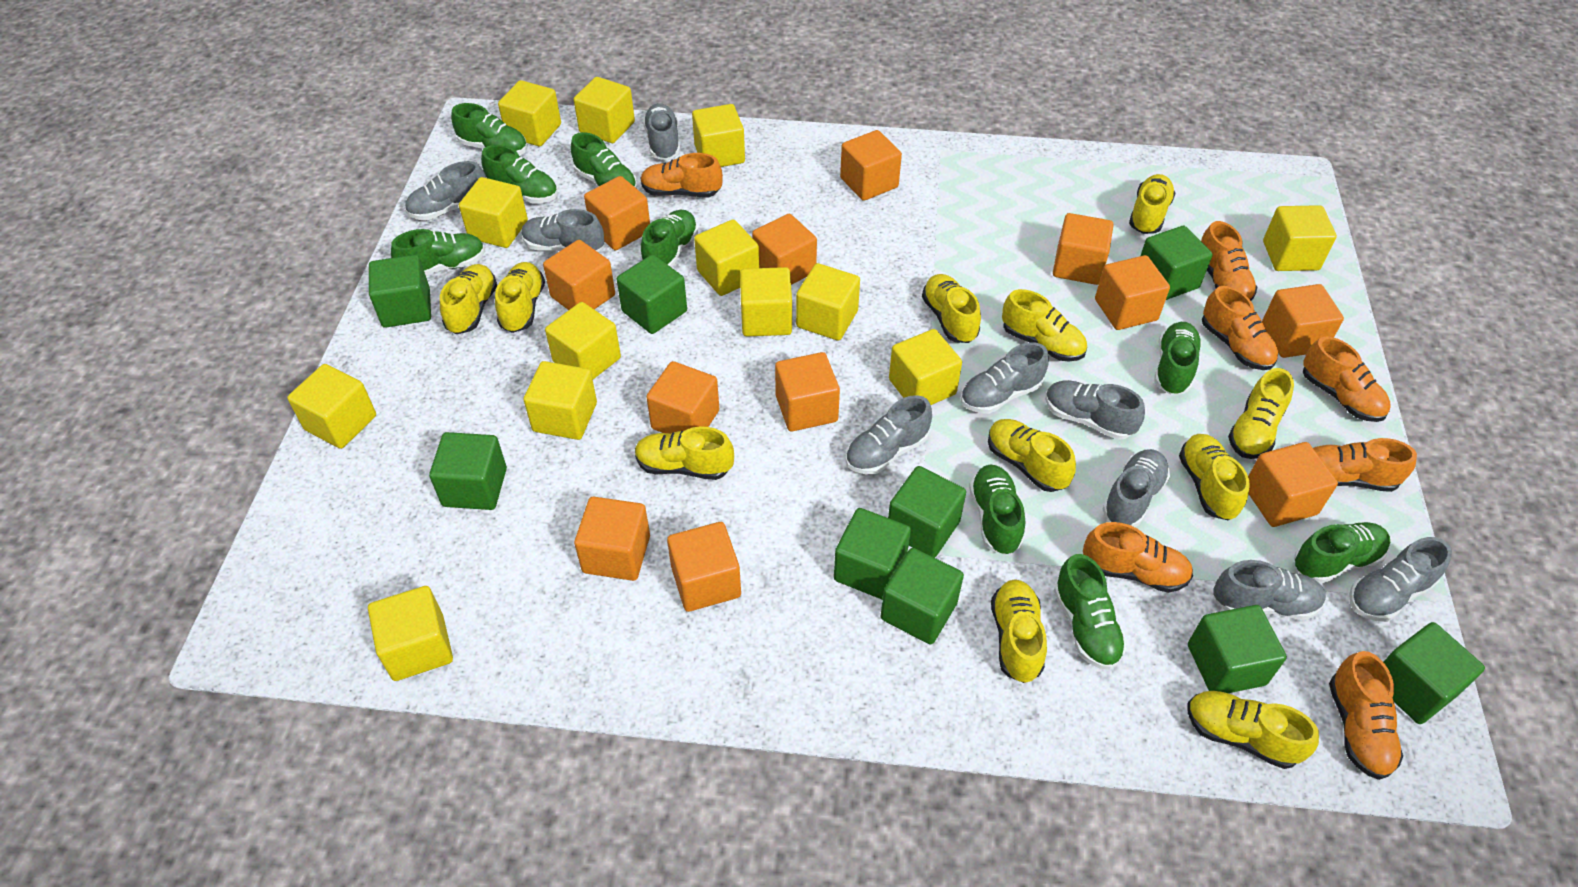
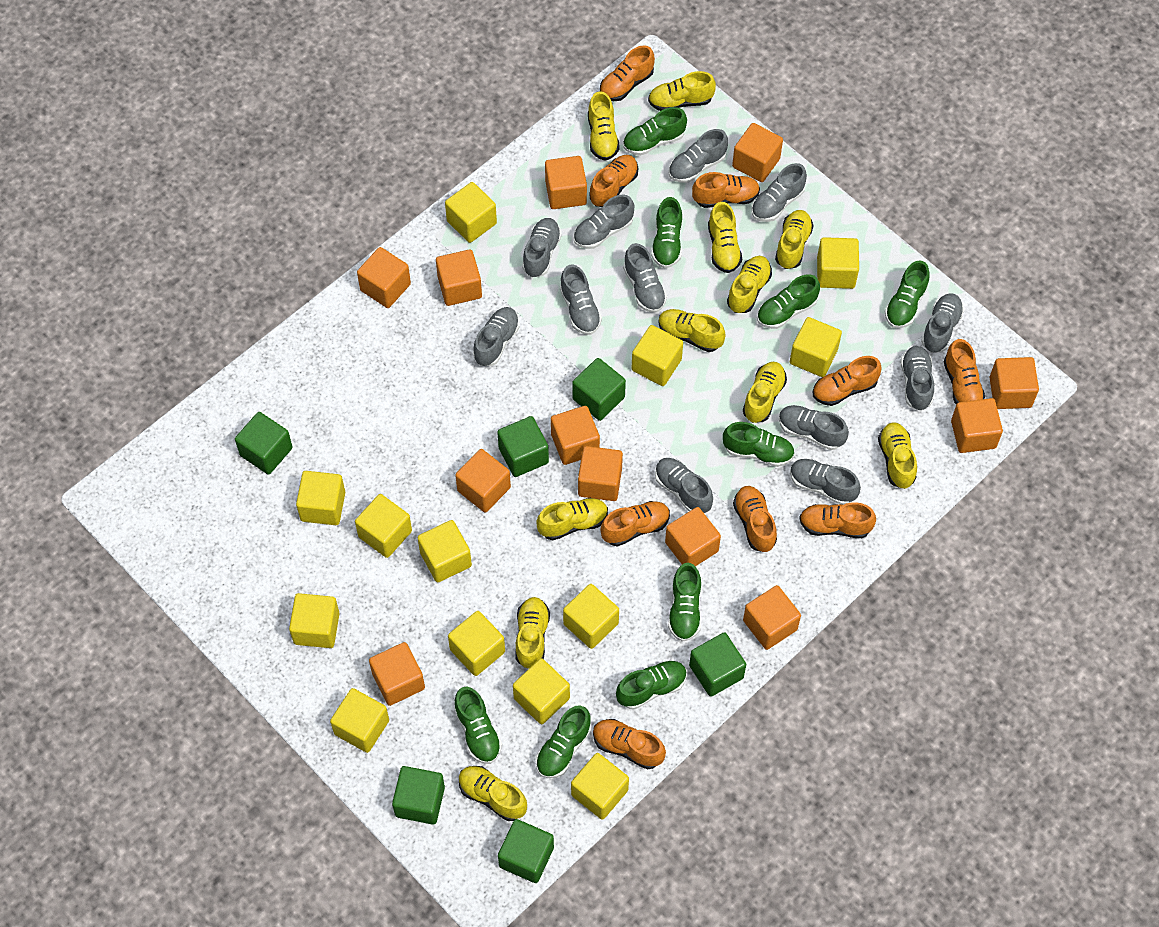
green cube: [369,255,431,328] [429,432,507,510] [617,254,687,334] [834,508,911,600] [881,548,964,645] [888,466,966,558] [1141,226,1213,300] [1188,605,1287,693] [1384,622,1485,724] = 9 -> [235,412,293,475] [392,766,445,825] [497,416,549,477] [498,819,554,883] [573,358,626,421] [689,632,746,697] = 6
grey shoe: [405,161,486,221] [522,209,604,252] [643,103,680,160] [845,395,932,474] [960,342,1049,414] [1045,380,1145,440] [1102,449,1170,527] [1213,560,1326,620] [1349,537,1452,622] = 9 -> [473,307,520,366] [522,218,562,278] [560,264,602,335] [573,195,634,249] [623,243,667,313] [655,458,713,513] [668,129,728,183] [751,163,807,222] [779,405,849,450] [790,459,861,505] [901,346,934,411] [921,293,964,353] = 12
orange shoe: [641,153,723,197] [1083,522,1193,593] [1201,221,1257,301] [1202,286,1278,370] [1303,337,1391,422] [1313,438,1417,492] [1329,651,1403,780] = 7 -> [589,155,638,207] [593,719,666,770] [600,45,655,101] [600,501,670,547] [692,172,760,208] [733,486,777,552] [799,502,876,538] [813,356,882,406] [944,339,985,404] = 9

